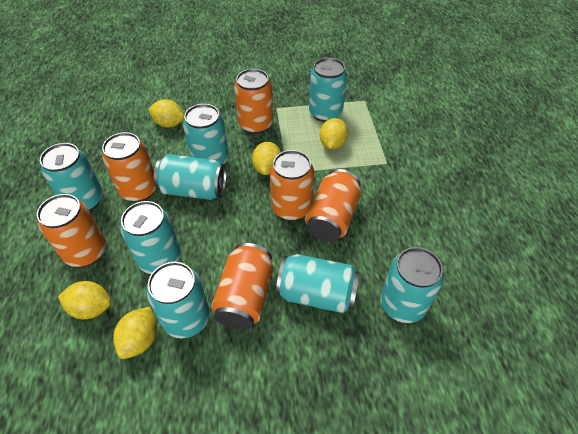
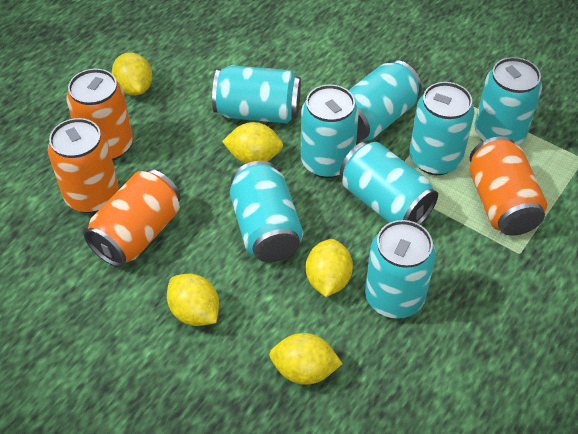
orange can: [37,194,106,267] [102,132,156,202] [211,243,273,330] [234,69,273,134] [270,150,314,221] [305,169,361,242] = 6 -> [48,118,119,213] [66,69,133,160] [84,169,181,267] [469,136,547,236] = 4

